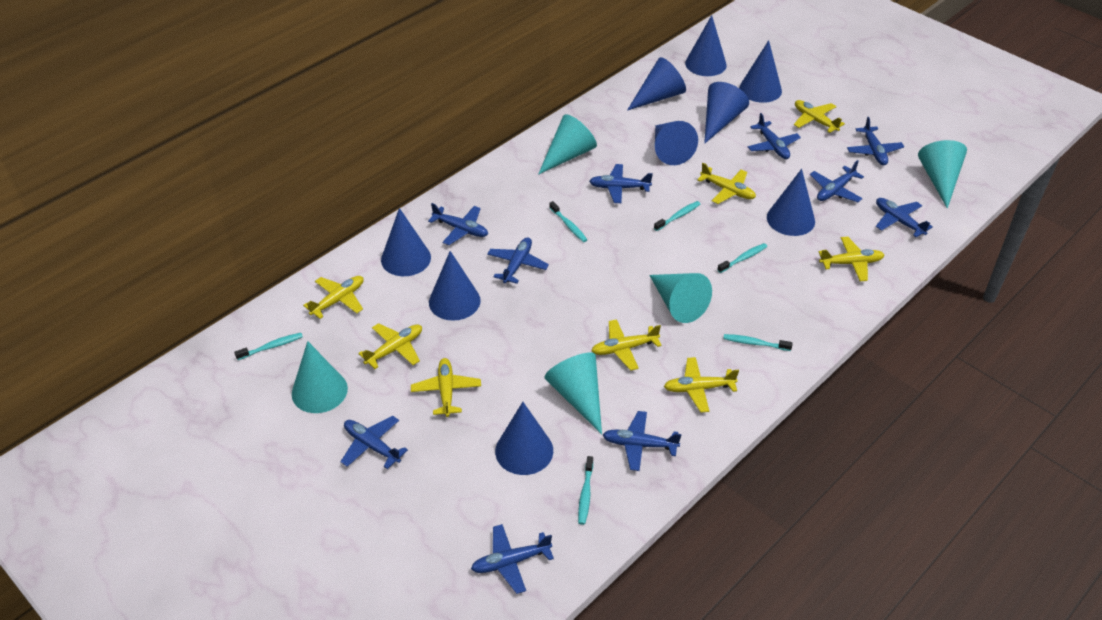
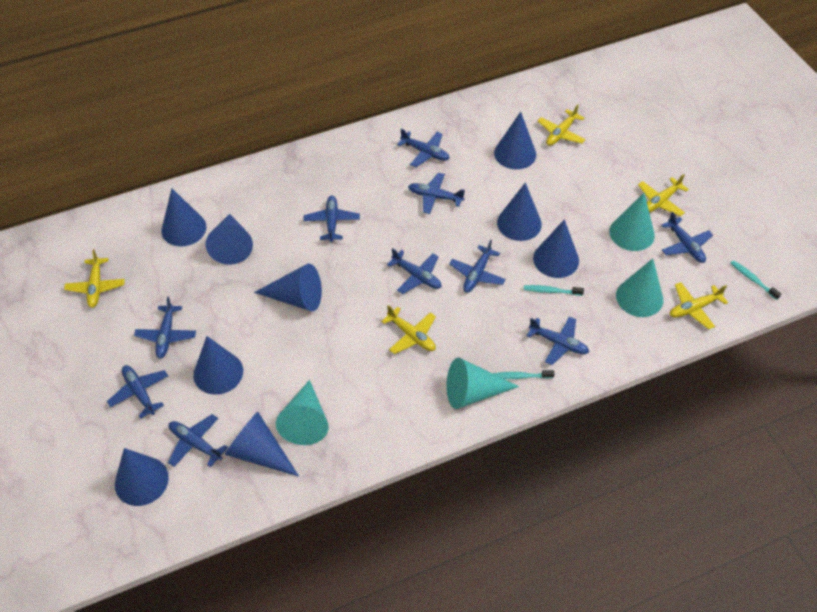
turquoise cone: [292,341,348,413] [538,114,597,175] [544,352,602,435] [649,273,712,323] [918,140,967,209] = 5 -> [276,380,329,445] [447,357,519,409] [609,193,655,251] [616,259,663,317] = 4
turquoise toothbrush: [234,333,303,360] [549,201,587,242] [578,456,593,525] [654,201,700,231] [717,243,767,273] [723,334,793,351] = 6 -> [493,370,554,379] [524,285,584,296] [730,260,781,300] = 3
yellow plane: [303,276,364,319] [358,323,422,369] [411,358,481,417] [591,319,662,371] [664,357,739,413] [697,163,756,204] [794,100,845,133] [819,237,884,282] = 8 -> [64,250,125,308] [381,305,436,354] [538,104,586,146] [638,174,689,216] [670,282,728,329] = 5

